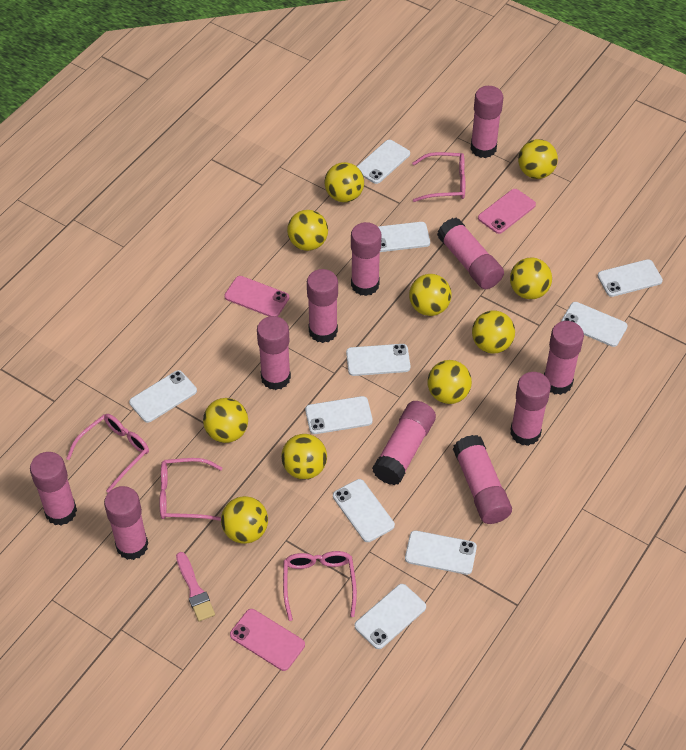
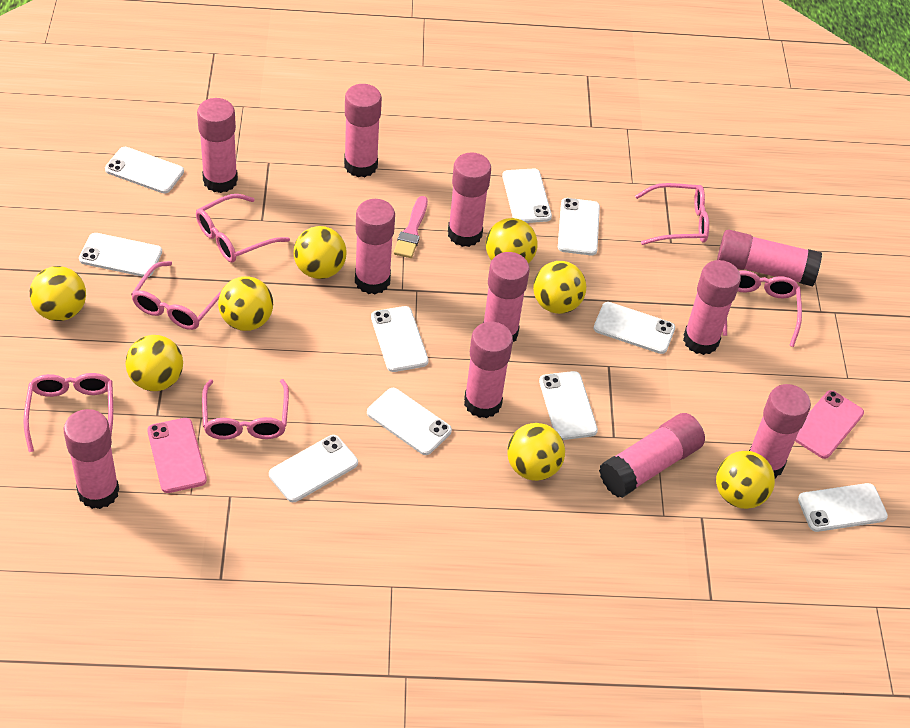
pink glasses: [66,414,149,493] [160,458,222,521] [283,551,357,621] [412,152,465,202] = 4 -> [23,373,113,452] [131,261,222,330] [196,194,290,262] [202,379,289,440] [635,183,709,245] [723,270,802,347] = 6
pink phone: [224,276,289,317] [230,609,305,671] [478,189,536,234] = 3 -> [147,418,207,493] [795,390,864,459] = 2
yellow ball: [203,398,248,443] [221,496,268,544] [281,434,327,480] [287,210,328,251] [325,162,364,202] [409,274,451,316] [427,360,472,404] [472,310,515,354] [510,258,552,300] [518,139,558,179] = 10 -> [30,266,86,321] [125,335,183,391] [218,276,273,331] [293,226,347,279] [486,218,538,264] [507,423,565,481] [533,261,586,314] [716,451,775,509] = 8

